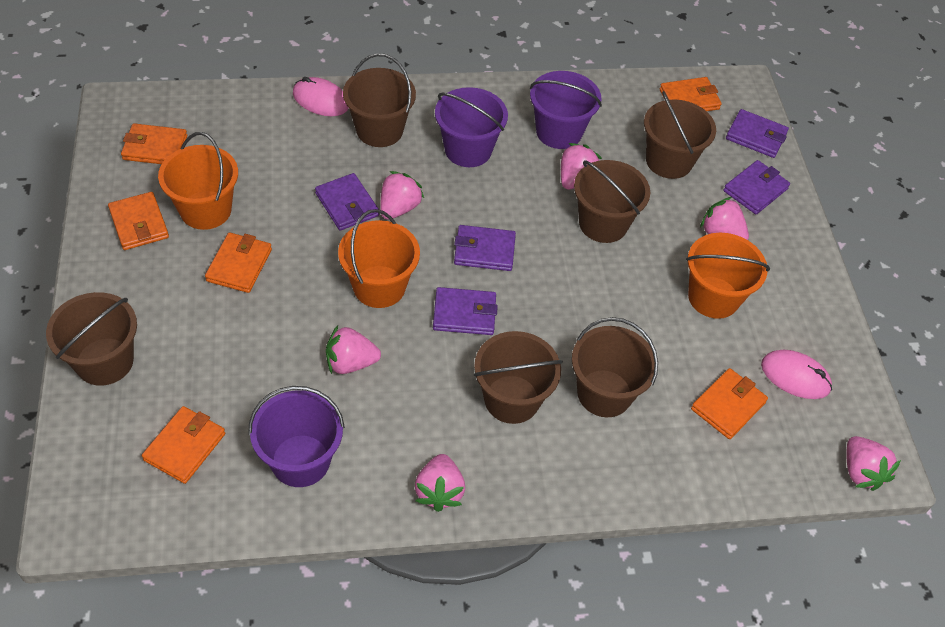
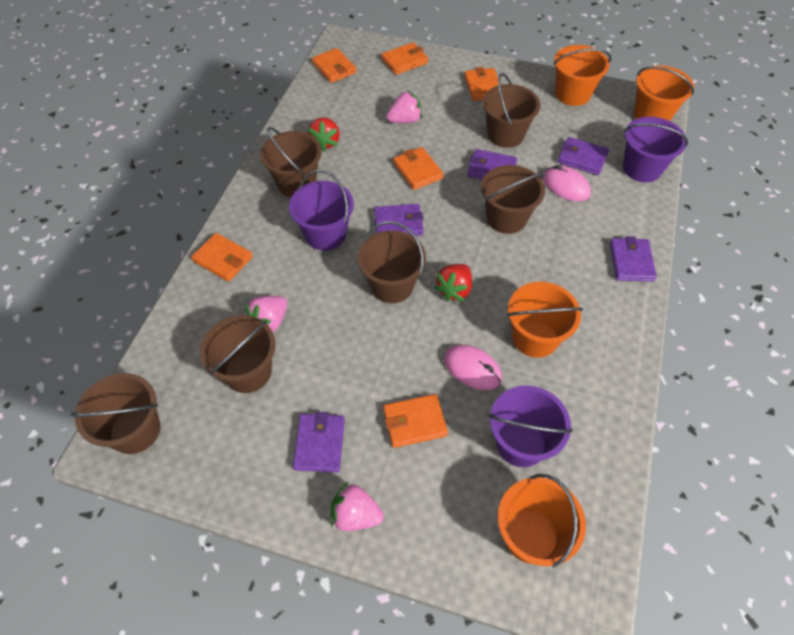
orange bucket: [158,132,238,230] [338,209,420,308] [686,233,770,319] = 3 -> [498,474,586,568] [507,282,583,358] [553,45,611,106] [634,65,694,121] = 4
pink strawberry: [326,325,381,374] [380,171,424,220] [415,454,465,512] [561,143,602,190] [700,197,749,240] [846,436,901,491] = 6 -> [245,296,287,332] [330,482,384,531] [386,90,422,123] = 3
red strawberry: none = 0 -> [308,117,340,152] [434,264,472,301] = 2

